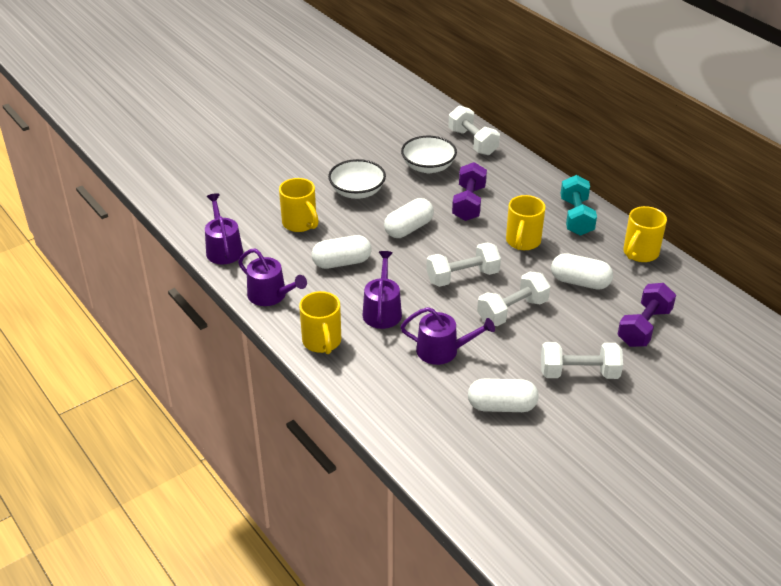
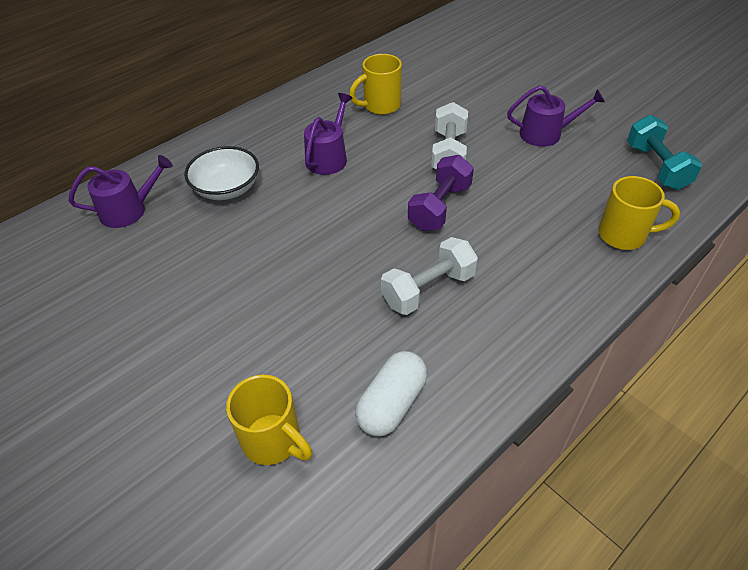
purple dumbbell: [452,162,487,221] [618,283,676,347] = 2 -> [408,155,474,231] = 1
purple watering can: [205,193,243,264] [238,249,307,306] [363,251,402,329] [400,307,495,365] = 4 -> [68,155,173,228] [304,93,352,175] [507,85,605,147] = 3
white bowl: [328,159,386,199] [401,136,457,173] = 2 -> [184,146,259,200] = 1
white capsule: [312,235,372,269] [384,198,434,238] [468,379,539,412] [551,253,613,290] = 4 -> [355,351,427,437] = 1
white dumbbell: [426,242,501,287] [448,106,500,155] [477,272,550,326] [541,342,623,379] = 4 -> [381,237,478,315] [431,102,468,170] = 2
yellow mug: [279,178,319,232] [299,291,341,354] [506,195,545,250] [623,206,667,262] = 4 -> [226,375,312,465] [349,54,402,115] [598,176,680,250] = 3

